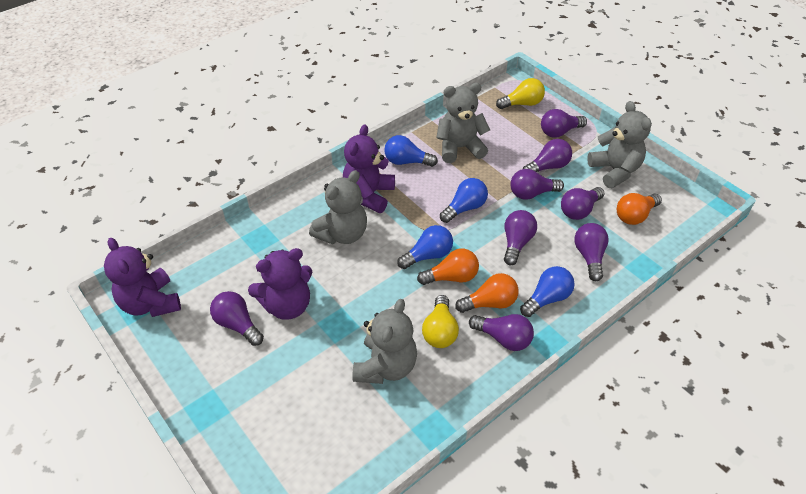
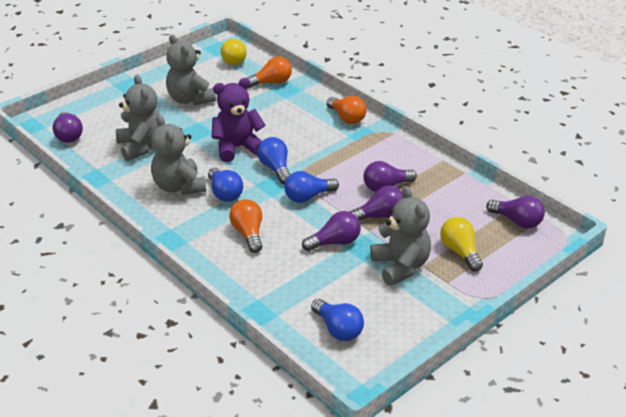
purple light bulb: [210,291,264,346] [469,314,534,351] [504,210,537,266] [511,169,564,200] [523,139,572,173] [541,109,587,138] [561,187,605,220] [574,223,609,281] = 8 -> [52,112,83,143] [302,211,361,251] [350,186,404,221] [363,161,417,192] [486,196,545,228] = 5
purple teddy bear: [104,238,181,317] [248,248,312,320] [343,124,395,213] = 3 -> [211,78,265,162] = 1

